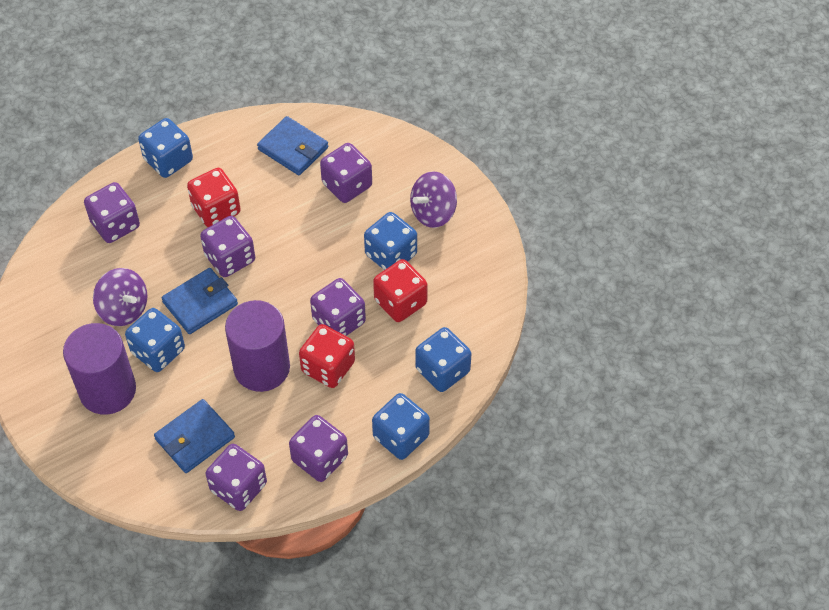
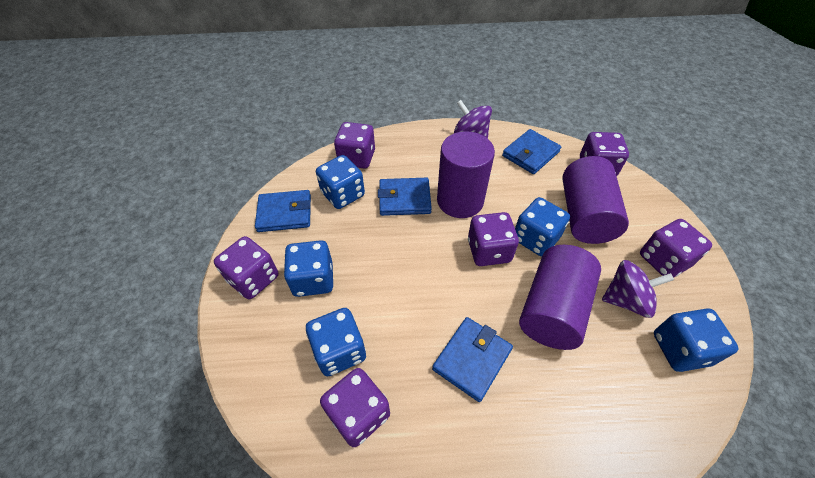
blue wallet: [154,399,235,473] [162,268,238,334] [257,116,328,175] = 3 -> [255,190,311,232] [378,178,432,216] [432,317,513,402] [502,129,561,174] = 4
purple cylinder: [63,323,136,415] [225,300,290,392] = 2 -> [437,131,495,218] [519,245,601,350] [562,156,629,244] = 3
red dice: [187,168,241,227] [299,324,355,388] [373,259,428,322] = 3 -> none = 0

